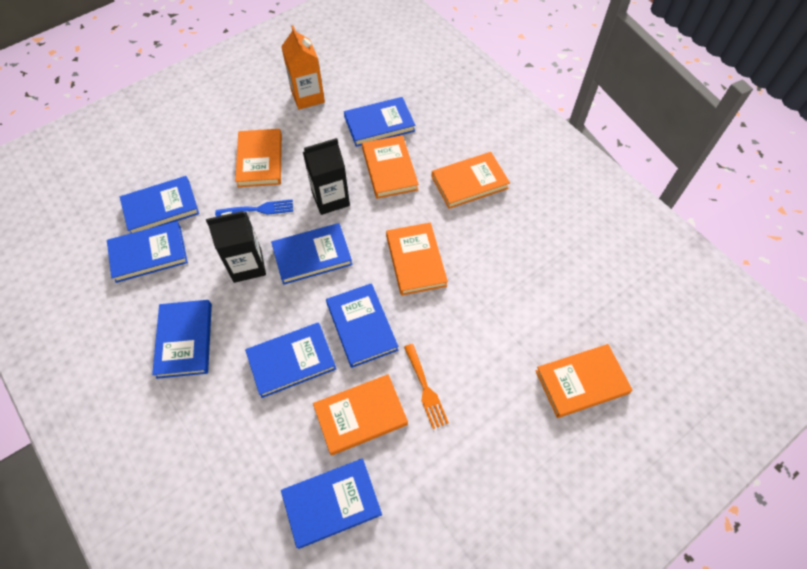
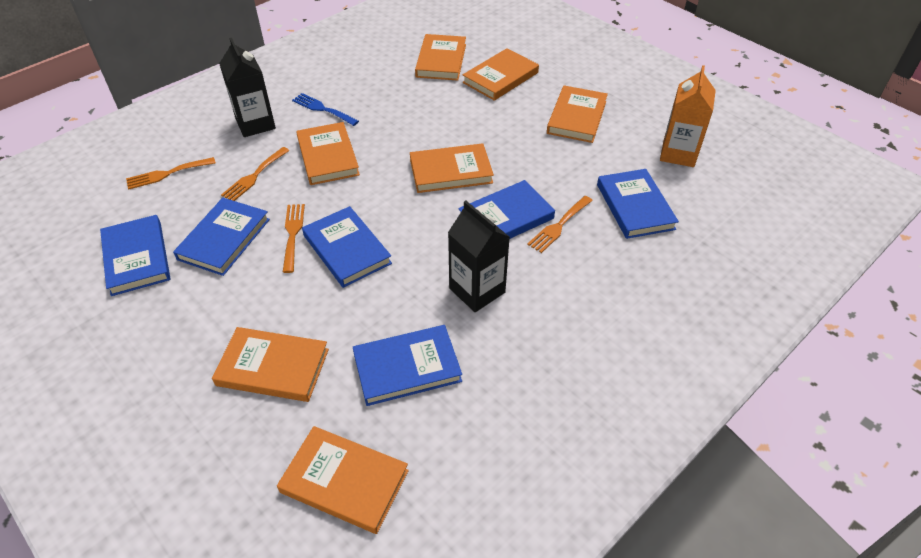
blue book: [107,221,188,283] [120,176,199,233] [152,300,212,379] [245,322,336,398] [271,223,353,285] [281,459,382,549] [326,283,398,368] [344,97,415,147] = 8 -> [100,215,170,296] [173,198,270,276] [302,206,392,288] [353,325,462,406] [458,180,555,239] [597,169,679,239] = 6
orange book: [235,129,282,187] [313,374,408,456] [362,135,419,199] [386,222,448,296] [431,152,510,209] [535,344,632,418] = 6 -> [212,327,329,402] [277,426,409,534] [296,122,360,185] [410,143,494,193] [415,34,466,81] [462,48,539,101] [547,85,608,143] = 7
orange fork: [404,344,449,429] = 1 -> [126,157,216,189] [221,147,290,201] [283,204,305,273] [527,196,593,253] = 4

